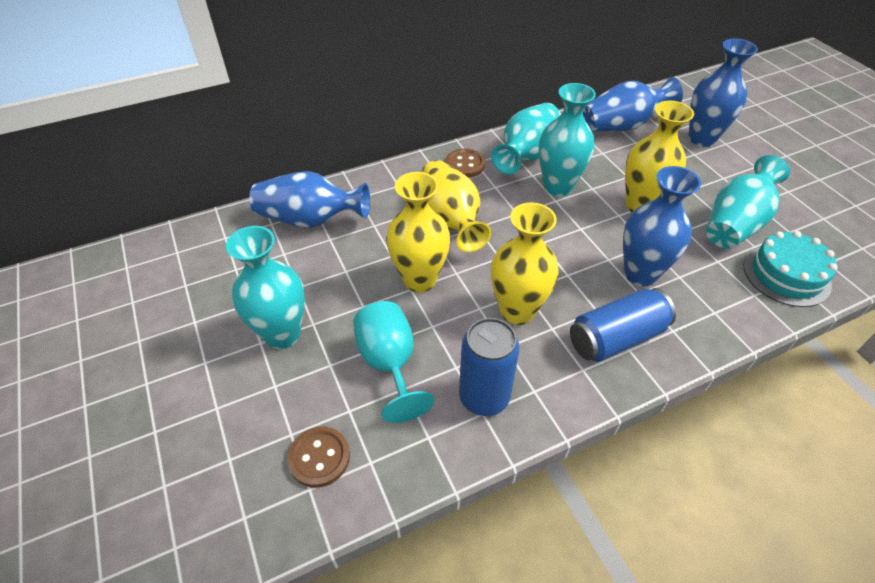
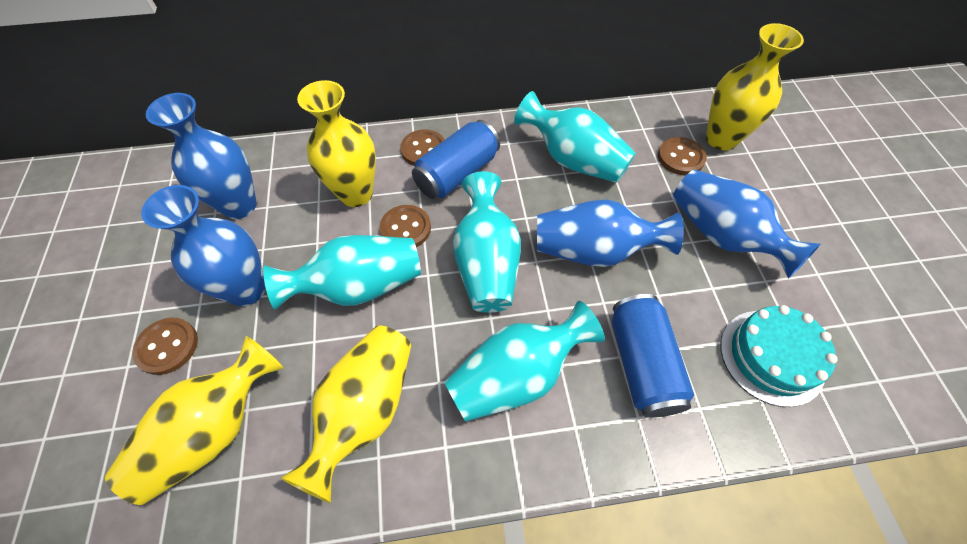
brown button: [287,427,350,488] [445,148,486,178] = 2 -> [132,317,198,375] [379,205,431,247] [400,129,445,166] [658,137,707,175] = 4
turquoise goblet: [353,301,434,423] = 1 -> none = 0

